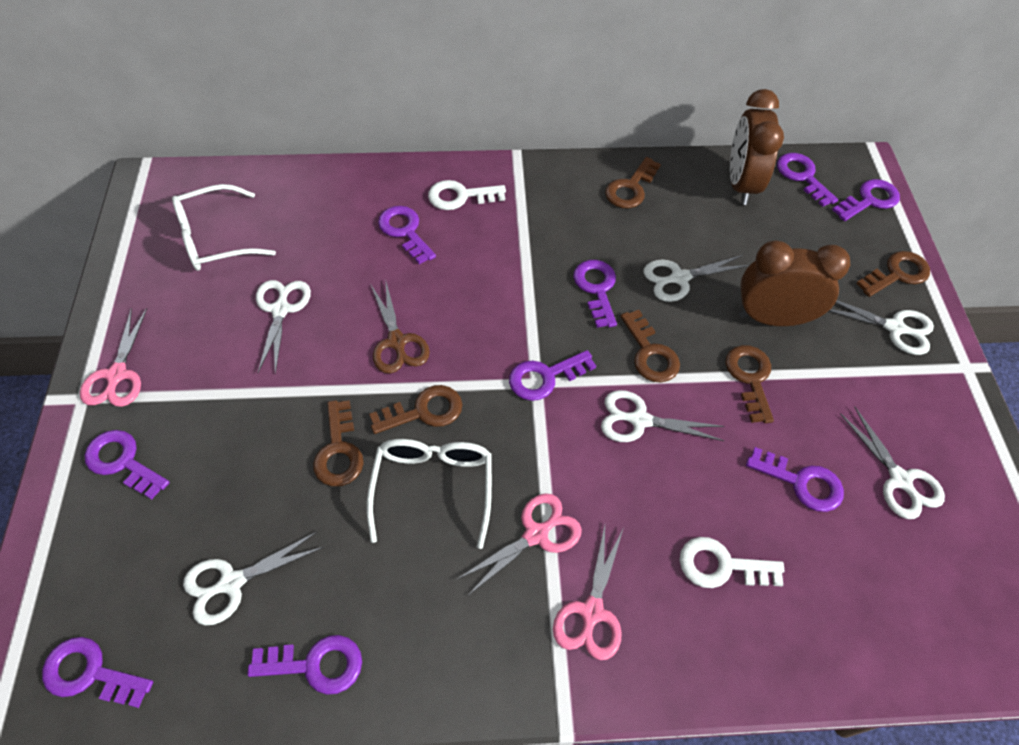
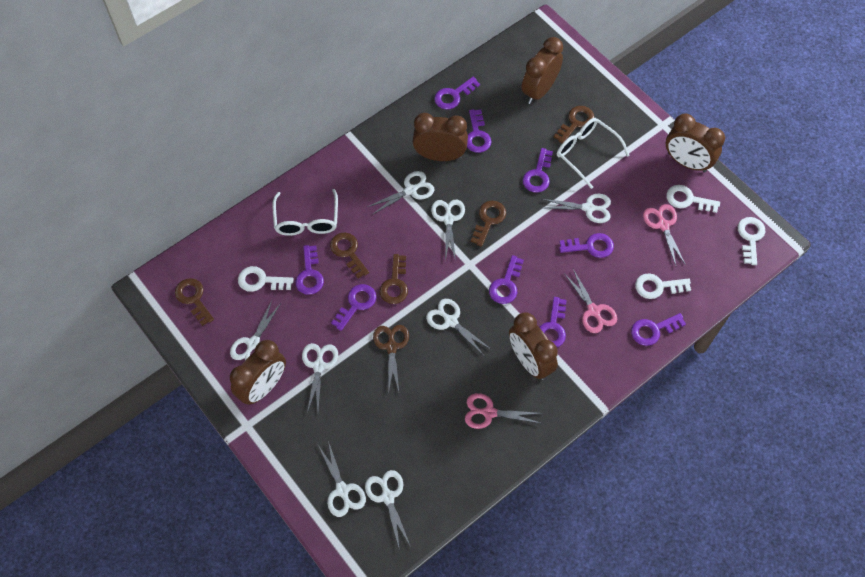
brown clock: [730,89,784,205] [739,241,850,326] = 2 -> [230,340,286,405] [413,113,468,161] [509,312,558,380] [521,37,563,104] [666,113,725,172] = 5
brown key: [313,400,364,486] [369,385,462,434] [605,157,661,208] [620,310,680,382] [726,345,774,423] [856,251,930,297] = 6 -> [175,278,214,326] [330,233,369,278] [380,254,408,304] [471,201,506,247] [554,106,595,143] = 5
white key: [428,180,506,210] [679,537,785,588] = 2 -> [238,266,294,292] [635,273,691,299] [666,185,720,213] [738,217,765,265] = 4
white scissors: [183,531,324,626] [256,280,311,374] [601,390,725,442] [644,255,750,302] [829,300,934,355] [840,406,945,519] = 6 -> [230,300,281,360] [302,343,338,413] [318,441,366,517] [365,470,411,550] [367,171,435,215] [426,299,492,355] [431,200,465,261] [542,194,611,223] = 8

